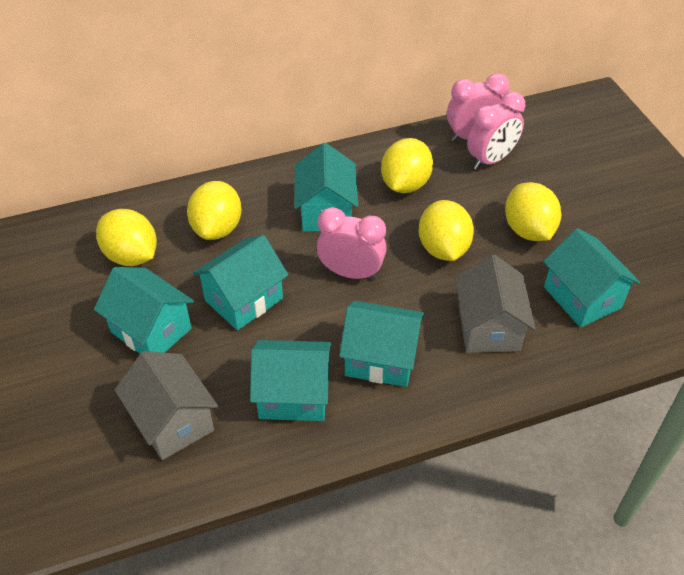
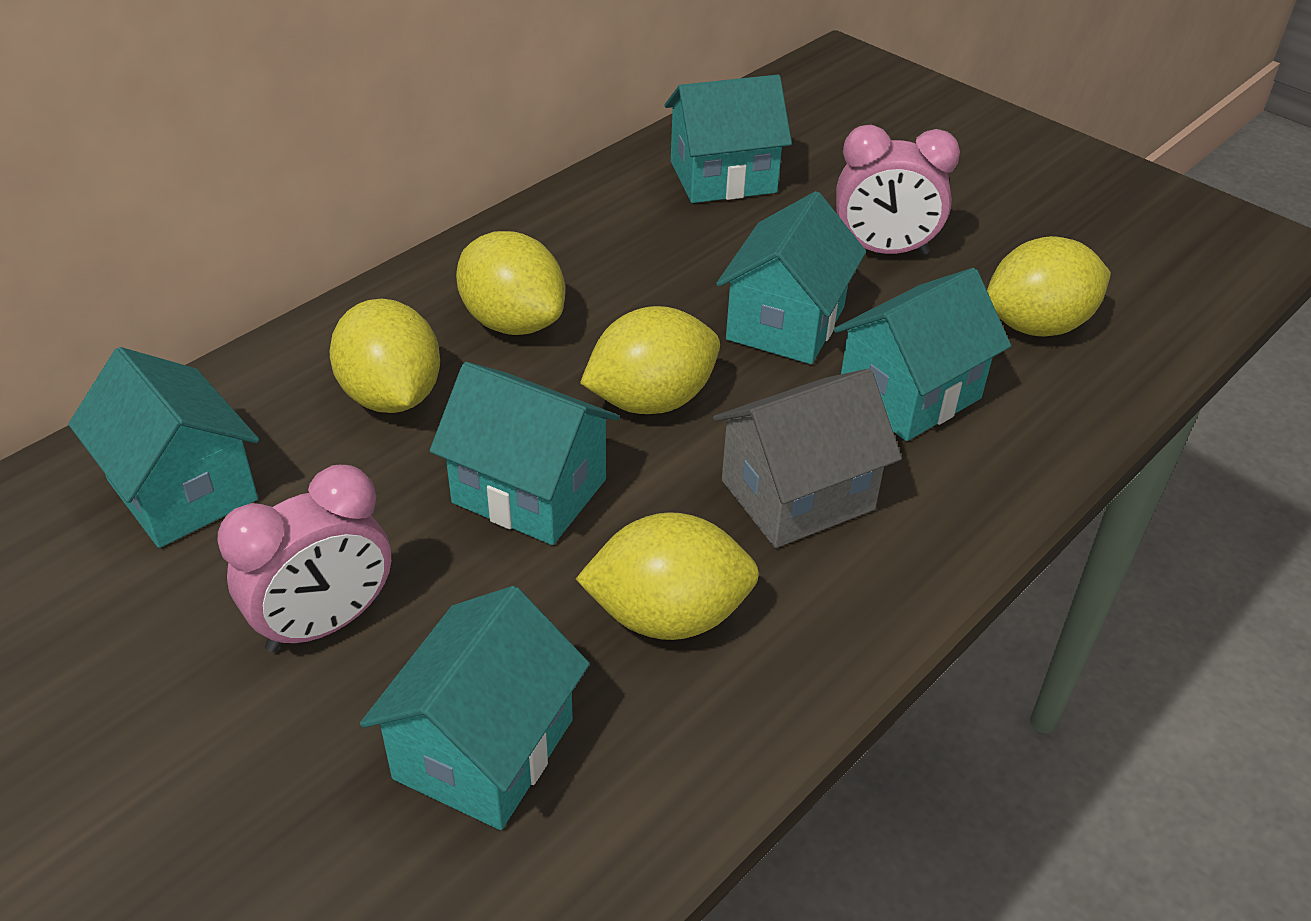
grey house: [115,351,218,460] [455,255,535,353] = 2 -> [713,369,902,548] = 1
pink clock: [316,207,387,280] [447,74,510,142] [467,92,525,170] = 3 -> [217,465,391,652] [836,125,960,255] = 2

